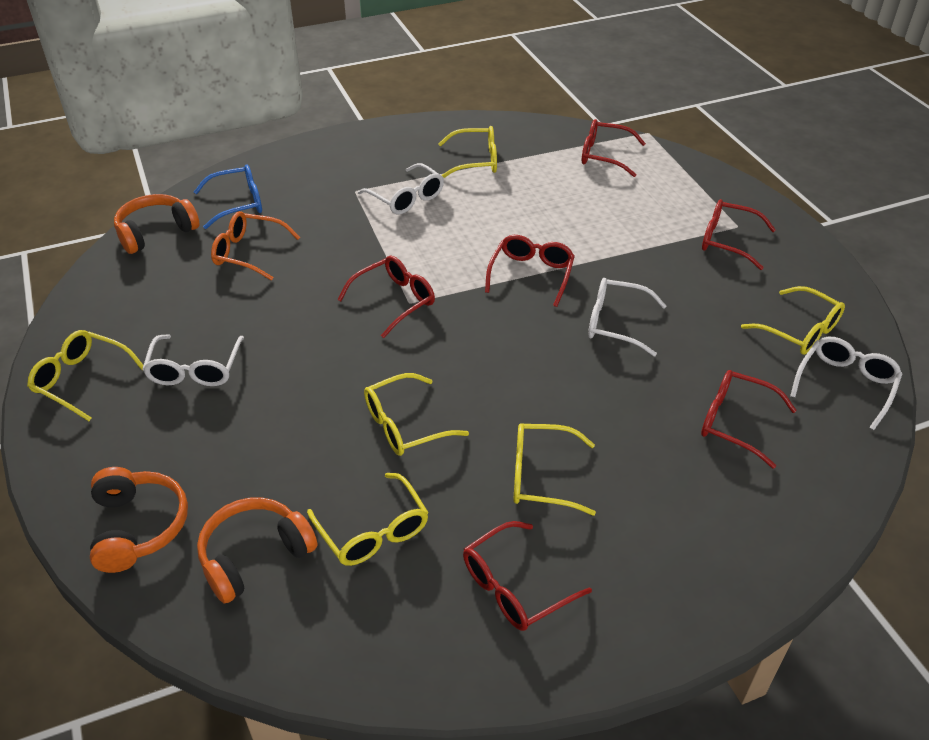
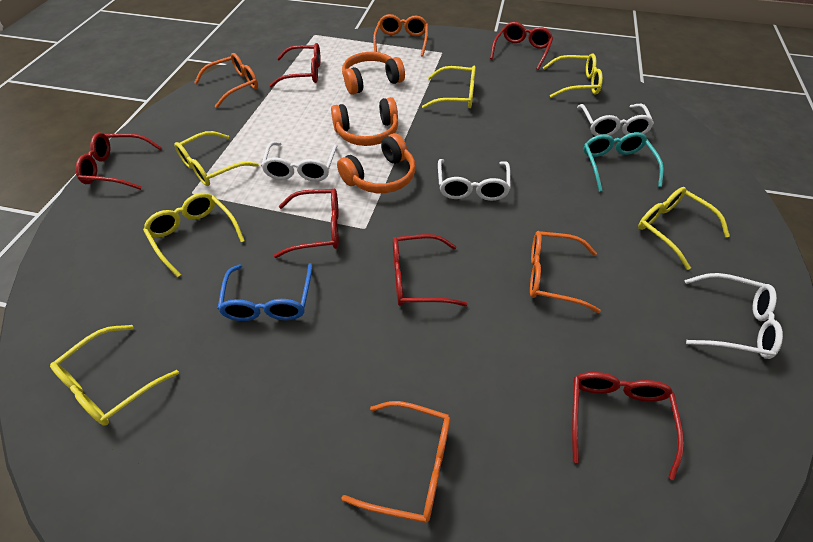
orange glasses: [211,211,300,280] = 1 -> [194,53,258,108] [341,401,451,523] [373,14,428,57] [530,231,601,313] = 4
turquoise glasses: none = 0 -> [584,132,664,192] = 1

